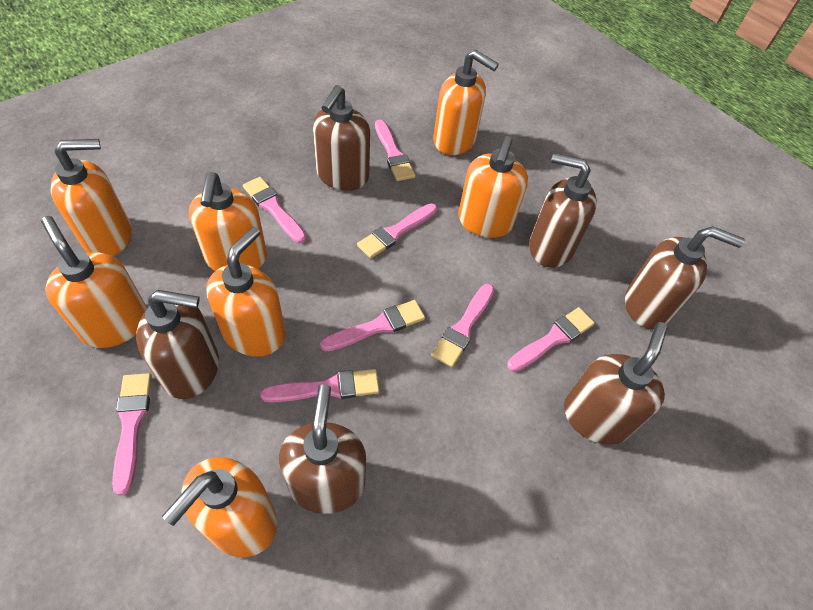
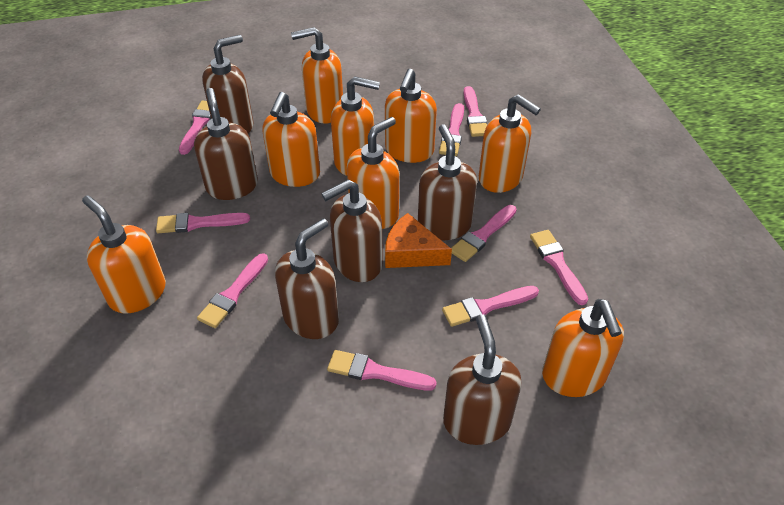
orange cheese: none = 0 -> [385,213,452,268] = 1
orange soap dispenser: [41,216,147,348] [50,139,132,256] [162,457,277,557] [189,172,267,271] [206,226,286,357] [433,50,499,155] [458,136,528,238] = 7 -> [82,195,166,314] [262,92,320,187] [291,27,343,123] [331,76,380,176] [347,117,399,229] [385,69,437,163] [479,94,541,193] [542,299,624,397] = 8
pink brush: [112,373,152,496] [243,177,306,243] [260,369,379,402] [320,300,425,351] [357,203,437,258] [375,119,415,181] [431,284,494,367] [507,307,595,372] = 8 -> [156,213,250,233] [179,101,211,155] [197,253,268,328] [327,350,437,391] [439,103,464,156] [442,286,539,327] [451,205,517,262] [464,86,487,137] [530,230,588,305] = 9

